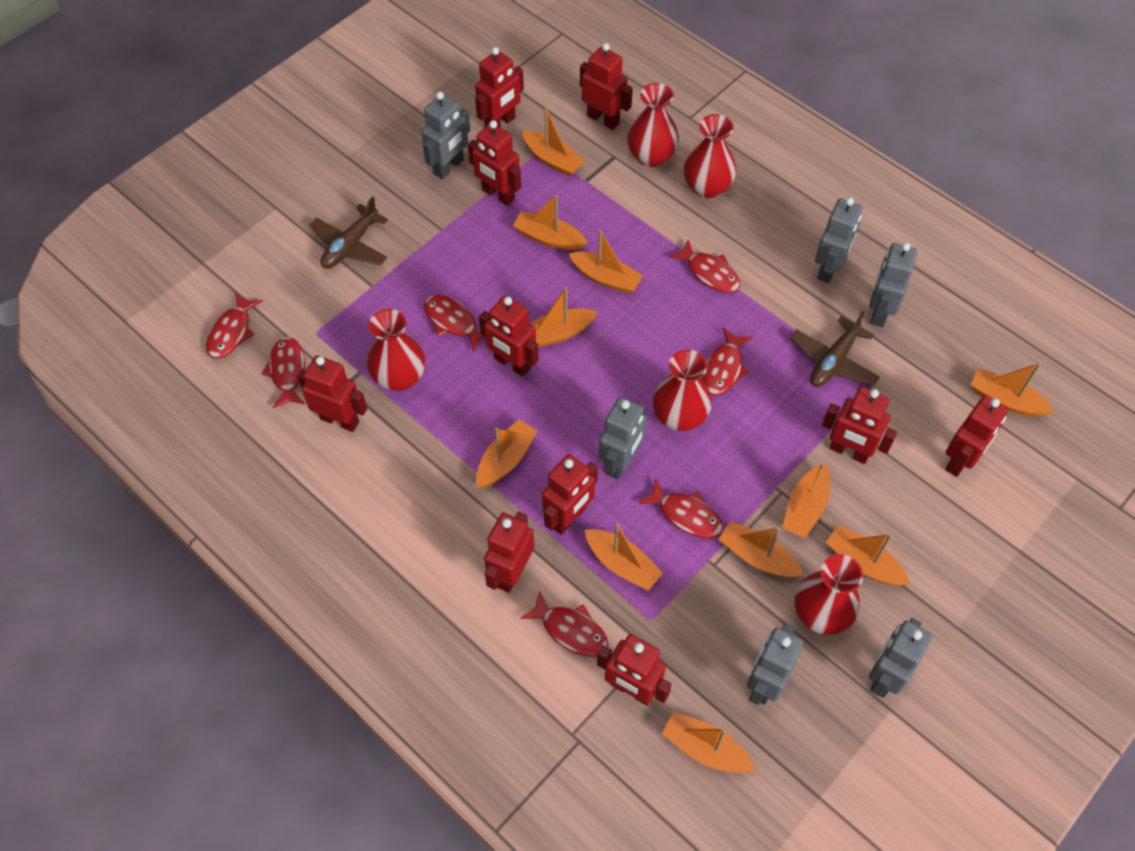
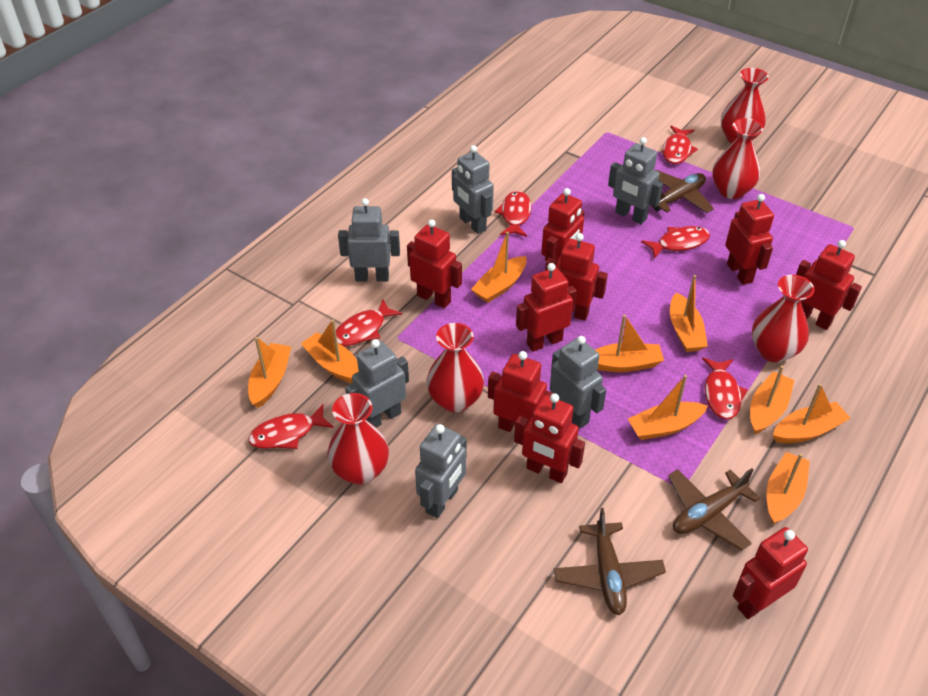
brown plane: [309,196,388,269] [790,311,880,387] = 2 -> [554,508,666,615] [652,170,714,213] [668,468,760,551] = 3
orange boat: [476,419,538,488] [513,195,588,250] [522,108,585,176] [530,288,598,347] [569,230,643,294] [585,524,663,591] [662,712,756,773] [718,521,803,577] [782,463,830,538] [825,525,910,586] [970,363,1054,417] = 11 -> [248,337,291,408] [301,320,359,383] [471,232,527,303] [595,315,664,372] [628,375,708,440] [670,275,708,352] [750,365,794,435] [766,452,810,524] [773,384,850,443] = 9
red fish: [206,292,263,358] [261,337,305,408] [424,295,485,353] [520,591,608,657] [638,478,723,538] [669,240,740,293] [702,327,752,396] = 7 -> [248,404,334,449] [336,299,402,346] [495,191,531,237] [641,226,710,259] [662,126,698,164] [702,358,748,419] = 6
red robot: [298,355,367,432] [468,120,521,206] [475,47,524,127] [479,296,539,377] [484,511,534,593] [542,454,598,535] [580,43,633,130] [597,634,672,706] [822,387,897,464] [945,395,1009,477] = 10 -> [407,219,462,308] [488,351,554,432] [514,393,585,483] [516,263,577,352] [541,188,585,263] [545,233,608,321] [725,194,774,285] [733,527,808,619] [796,240,862,330] = 9

